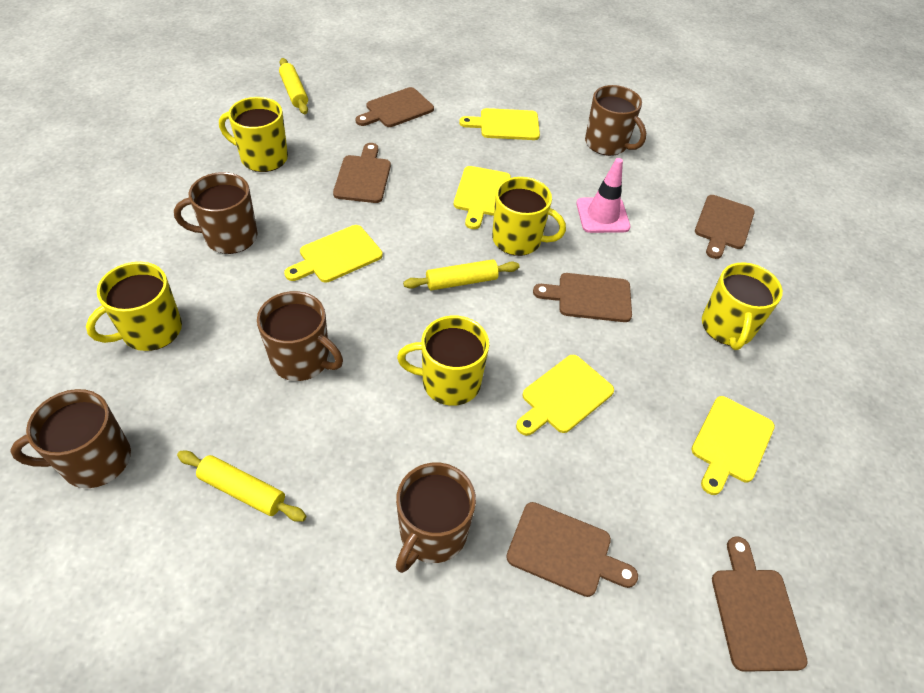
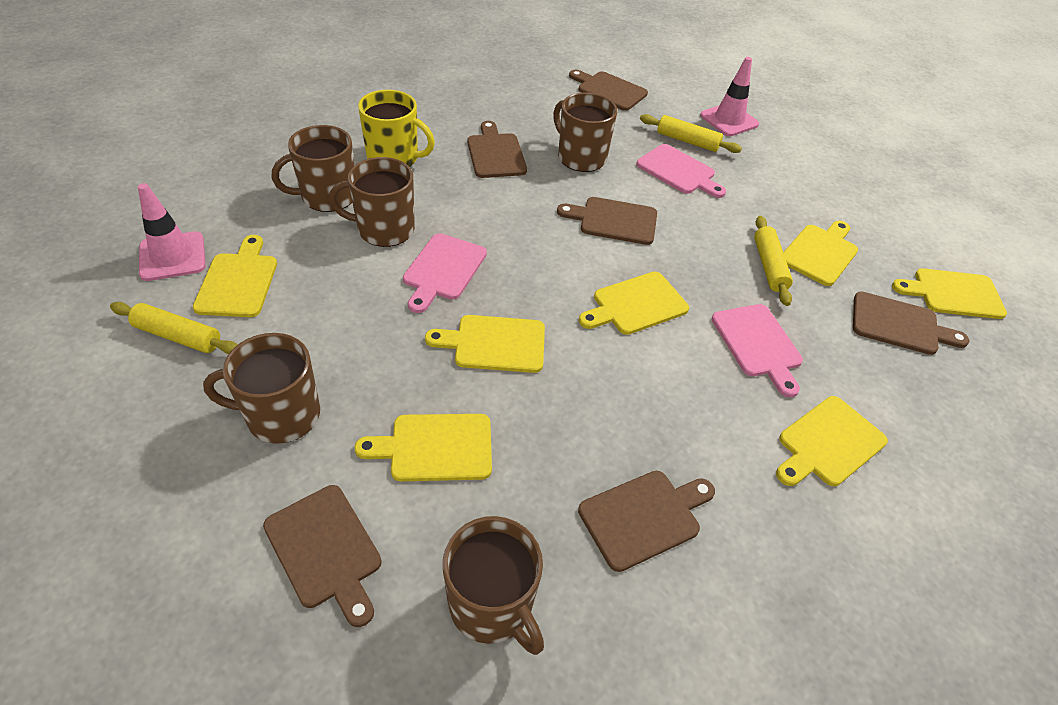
pink cutting board: none = 0 -> [403,233,487,313] [636,144,726,198] [712,304,803,397] = 3
pink traffic cone: [576,158,630,233] = 1 -> [138,183,206,281] [700,57,759,136] = 2
yellow cutting board: [284,225,383,283] [454,166,511,229] [459,108,540,140] [516,355,614,436] [691,396,775,495] = 5 -> [193,235,277,317] [354,414,492,481] [425,315,545,373] [579,272,689,335] [776,396,888,486] [783,221,858,286] [892,268,1007,319] = 7
yellow mug: [86,262,182,351] [219,97,288,172] [397,316,489,406] [492,177,566,256] [702,262,783,350] = 5 -> [358,90,435,167] = 1

